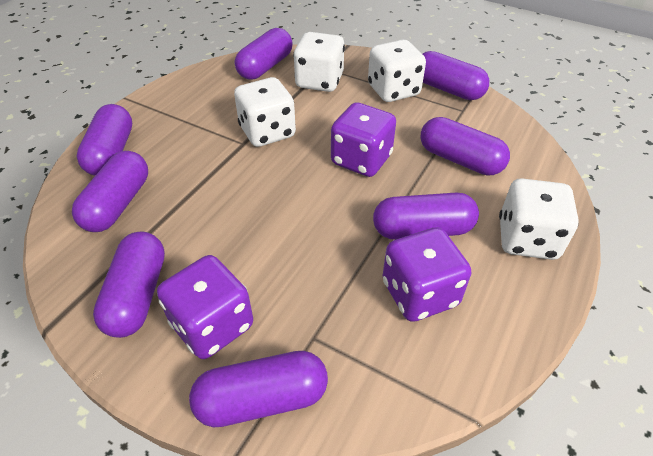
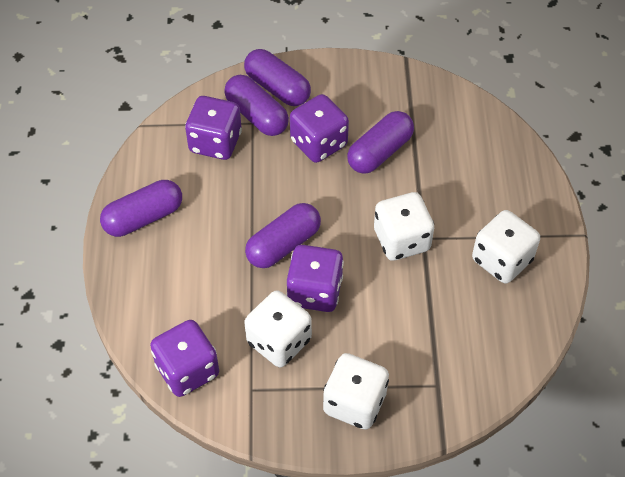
purple capsule: [72,151,148,232] [76,104,132,176] [93,231,165,338] [189,351,328,427] [235,28,293,80] [373,193,479,240] [421,117,510,176] [423,51,489,100] = 8 -> [100,180,182,237] [224,75,289,136] [244,49,311,106] [245,203,321,268] [347,111,414,174] = 5
purple dice: [157,255,253,359] [331,102,396,177] [382,227,471,322] = 3 -> [150,320,219,397] [185,96,242,160] [287,245,344,312] [290,94,349,163] = 4

